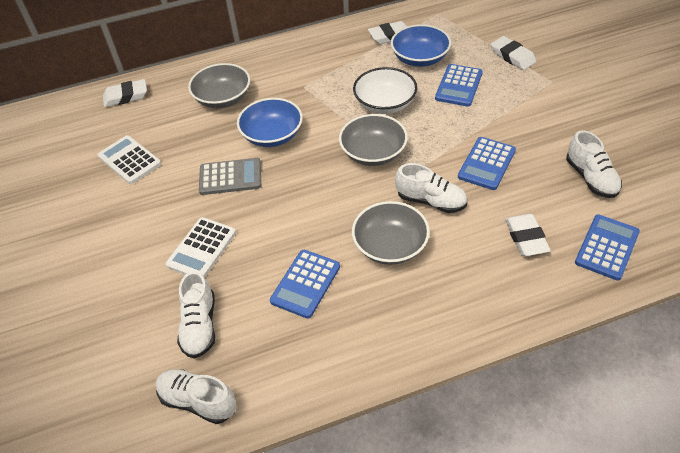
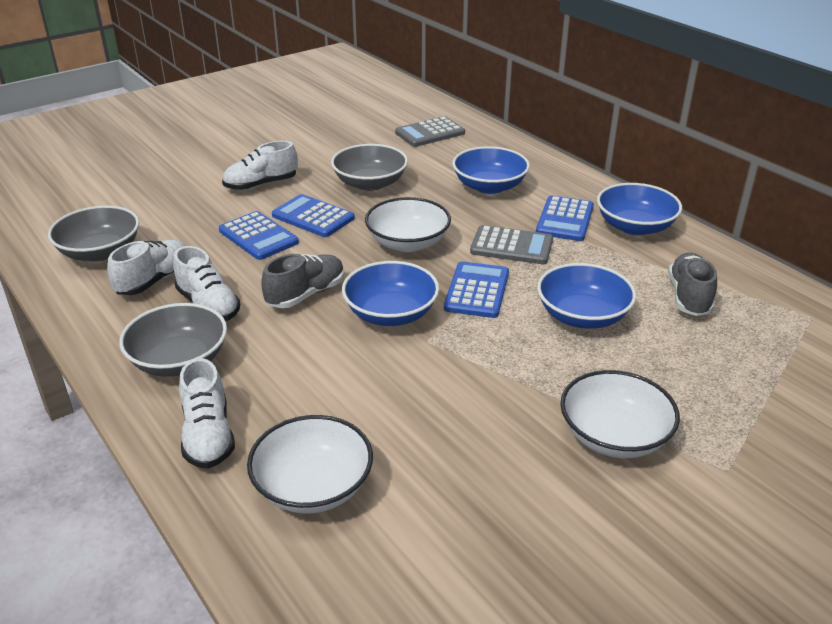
blue bowl: [237,98,303,147] [391,24,451,67] = 2 -> [342,261,439,326] [452,146,530,194] [537,263,636,329] [597,183,682,235] = 4
grey calculator: [199,158,261,195] = 1 -> [395,116,465,147] [470,225,553,264] = 2
grey shoe: none = 0 -> [262,254,344,308] [668,253,717,316] = 2
white bowl: [353,67,417,114] = 1 -> [247,415,373,514] [365,197,451,252] [560,370,680,458] = 3
white calculator: [98,135,161,184] [166,217,236,277] = 2 -> none = 0
white eraser: [103,79,147,107] [368,21,407,44] [491,36,536,70] [505,214,551,256] = 4 -> none = 0

